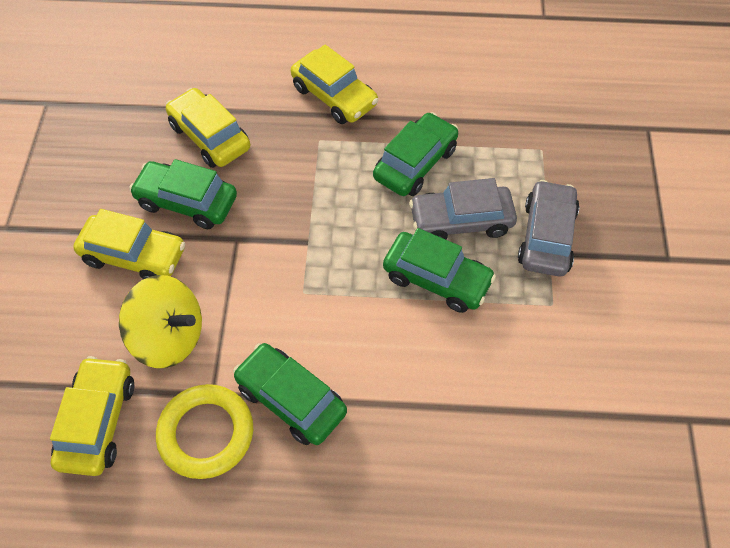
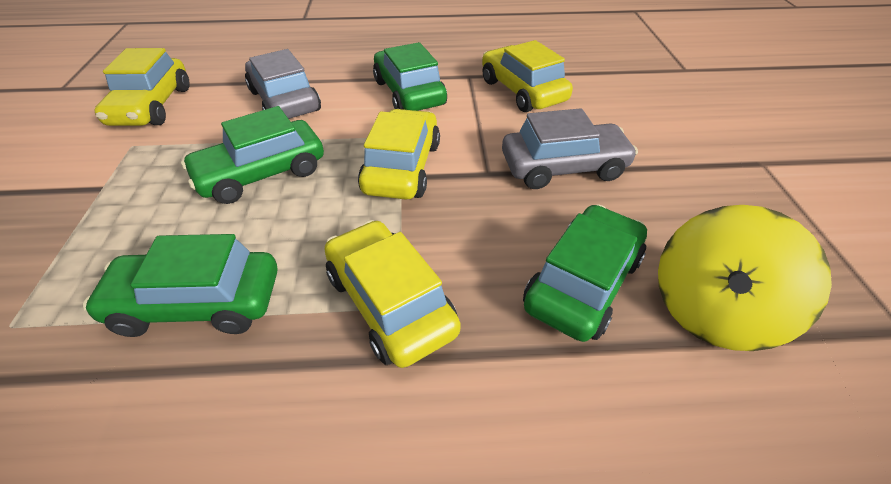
yellow ring: [156,384,253,479] = 1 -> none = 0

